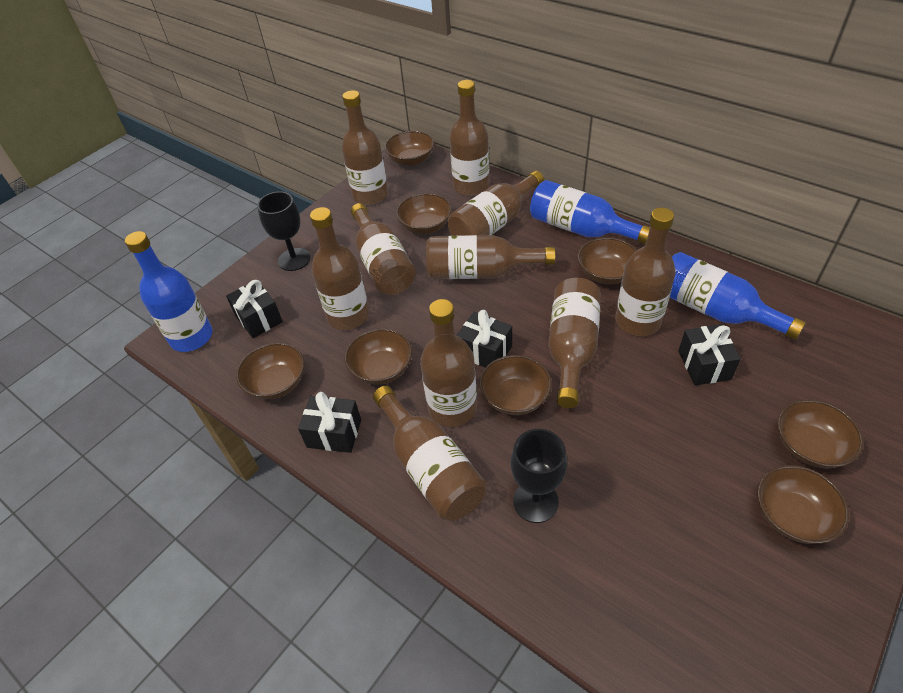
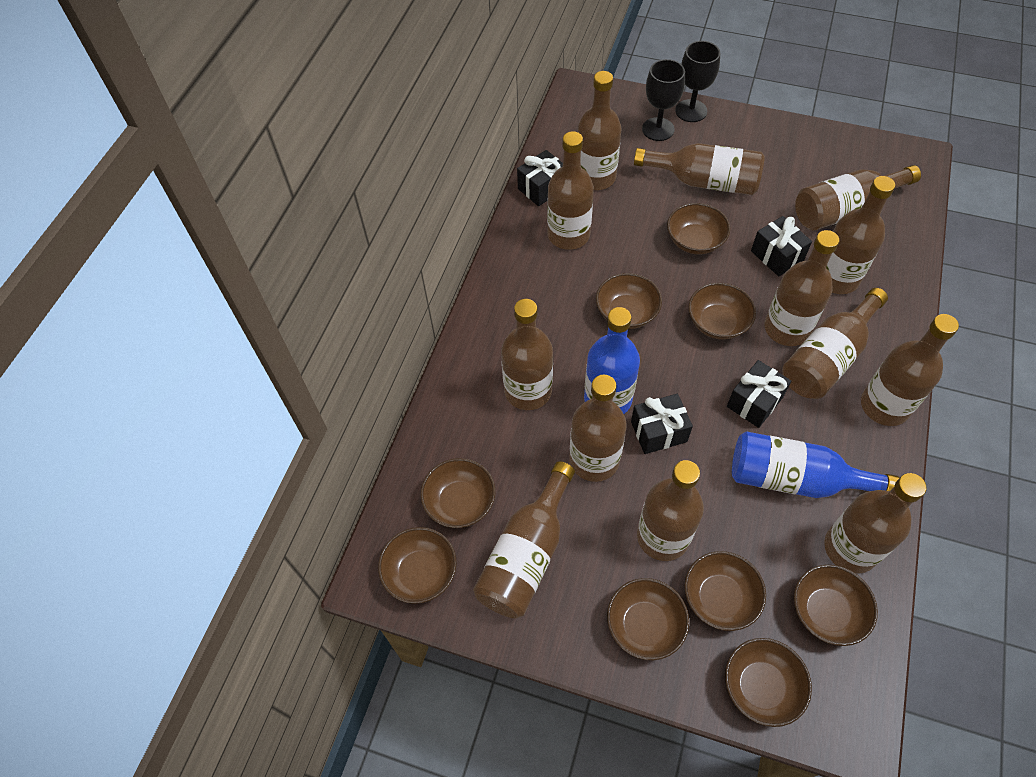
blue bottle: [125,231,212,352] [530,180,650,244] [670,252,806,340] = 3 -> [584,307,640,414] [732,431,900,498] = 2
brown bottle: [310,207,369,330] [342,90,388,205] [351,203,416,295] [373,385,487,521] [420,299,477,427] [426,235,555,279] [448,171,544,236] [449,80,489,196] [548,278,601,408] [616,208,676,336] = 10 -> [473,461,575,619] [501,299,553,410] [547,131,594,250] [569,374,627,482] [578,71,621,190] [634,143,765,195] [637,460,704,561] [764,230,839,346] [782,288,888,399] [795,165,921,231] [824,473,926,574] [826,176,895,294] [861,314,959,426] = 13
brown bowl: [236,343,305,400] [345,329,412,385] [385,131,434,166] [396,193,452,234] [480,355,552,415] [578,237,636,284] [757,465,849,544] [778,400,864,469] = 8 -> [378,527,457,604] [421,458,495,528] [596,273,662,329] [607,578,689,660] [667,203,730,254] [685,551,766,631] [688,283,756,340] [725,638,812,727] [794,565,878,646] = 9

